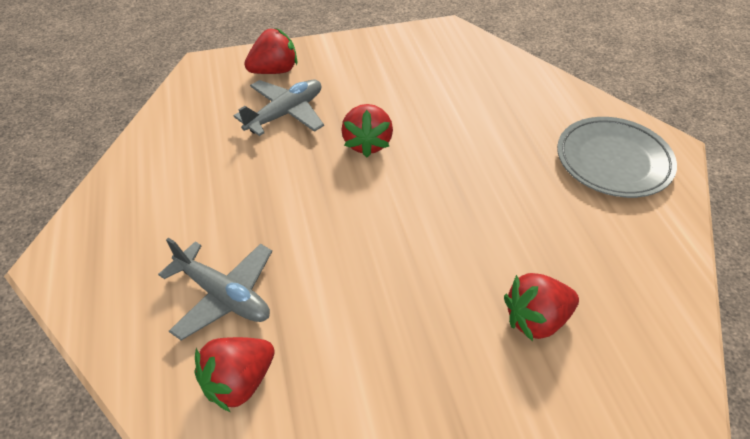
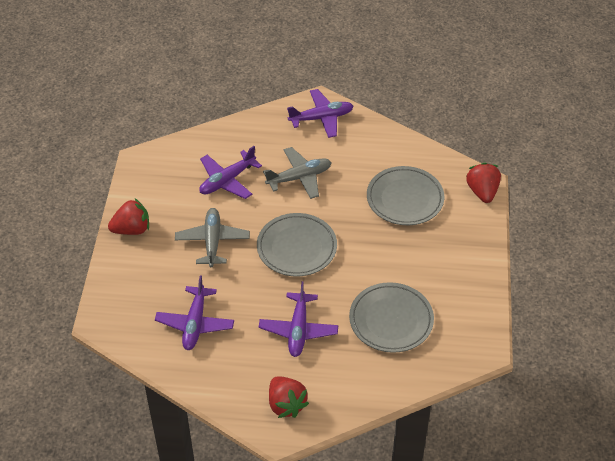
grey plate: [557,117,677,198] = 1 -> [257,213,337,276] [349,282,434,353] [367,166,444,225] = 3
purple plane: none = 0 -> [155,275,234,350] [199,146,262,199] [259,281,338,357] [287,89,353,138] = 4
red strawberry: [194,337,275,412] [244,28,297,74] [341,104,393,157] [504,273,579,341] = 4 -> [108,199,149,235] [269,376,309,418] [466,163,501,203] = 3

